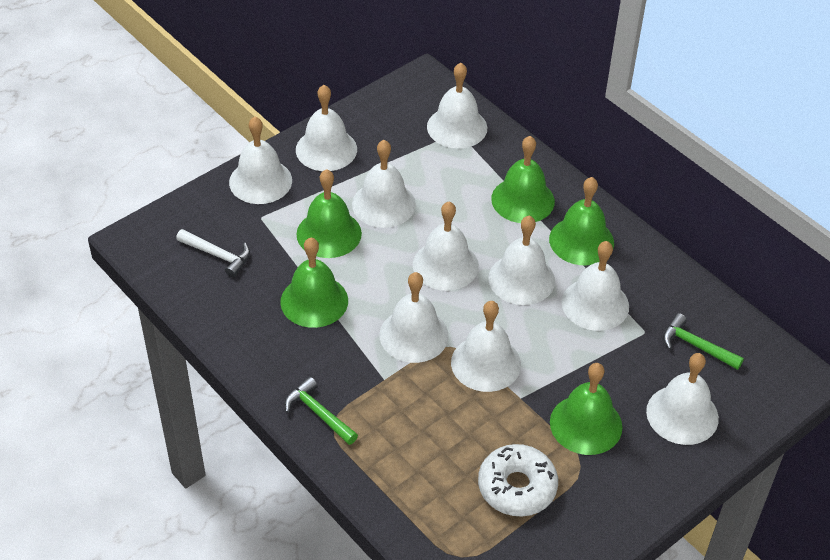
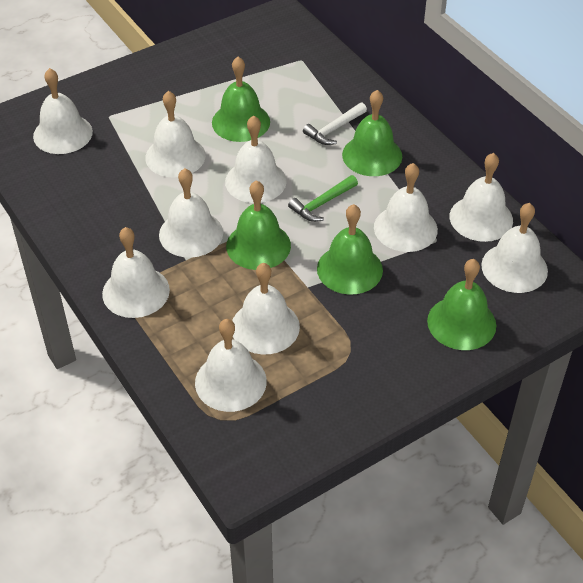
green hammer: [285,377,358,445] [663,313,744,370] = 2 -> [288,175,358,222] = 1
white donut: [478,444,558,516] = 1 -> none = 0

